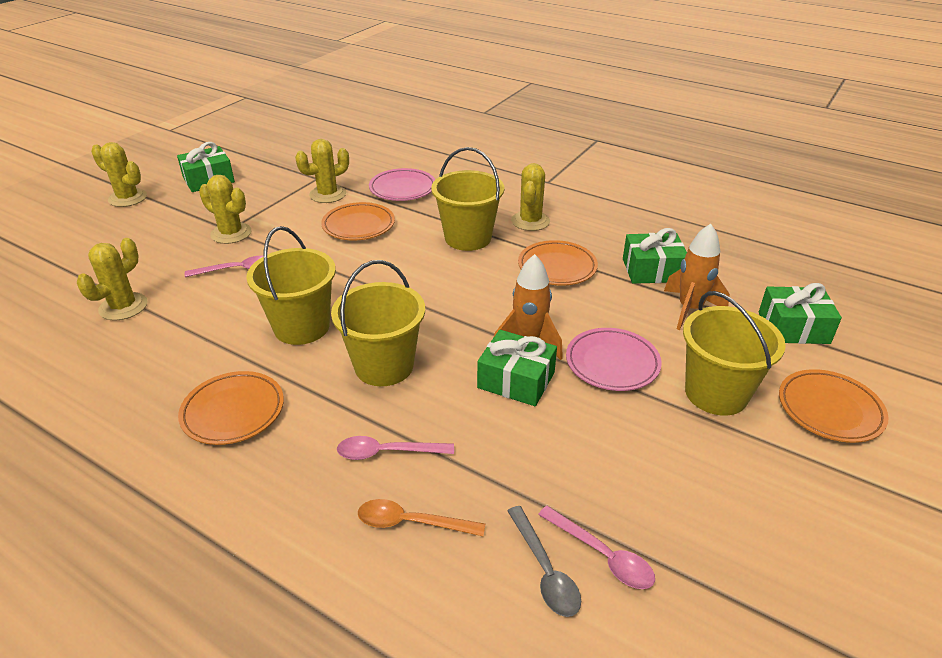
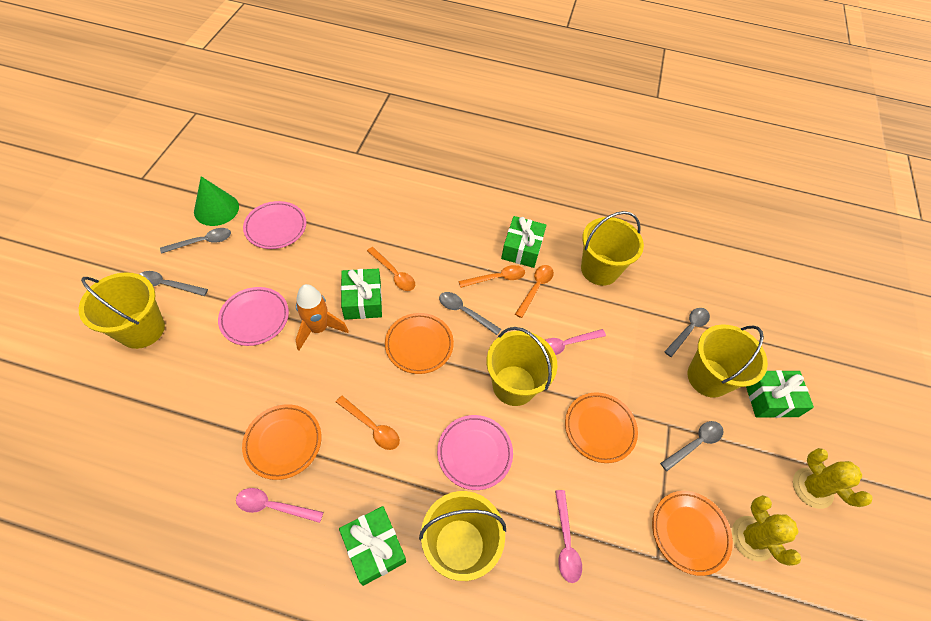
green cone: none = 0 -> [194,176,239,226] = 1
grey spoon: [507,506,581,617] = 1 -> [139,271,208,296] [160,228,231,254] [439,292,501,335] [660,421,724,471] [664,308,710,357] = 5
orange rocket: [494,254,563,360] [664,224,730,330] = 2 -> [296,284,349,350] = 1
orange spoon: [358,499,485,536] = 1 -> [336,396,400,450] [367,247,415,291] [459,265,525,288] [515,265,554,318] = 4
pink plate: [369,168,435,201] [566,328,662,391] = 2 -> [218,287,289,346] [243,201,306,249] [437,415,513,490] = 3
yellow bucket: [246,226,336,345] [331,260,425,386] [431,147,505,251] [683,291,786,416] = 4 -> [79,272,165,349] [419,491,506,581] [487,327,558,406] [581,211,644,286] [688,324,768,398] = 5
yellow cactus: [77,238,147,321] [91,142,147,207] [199,175,251,244] [295,139,349,203] [511,163,550,231] = 5 -> [732,495,801,566] [793,448,873,509] = 2

